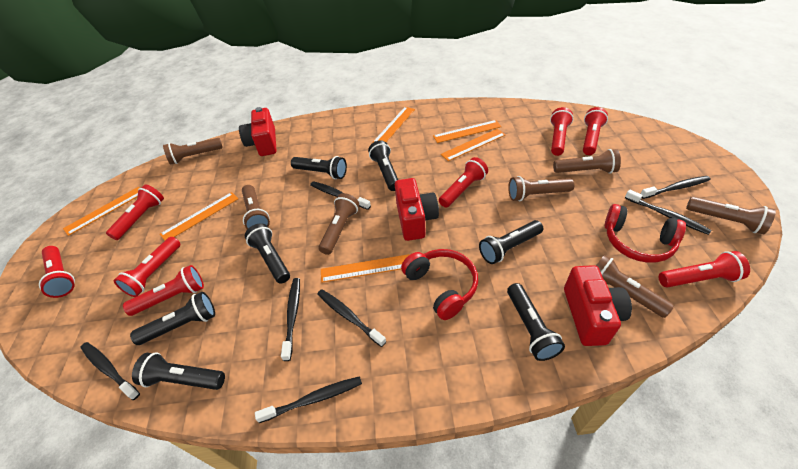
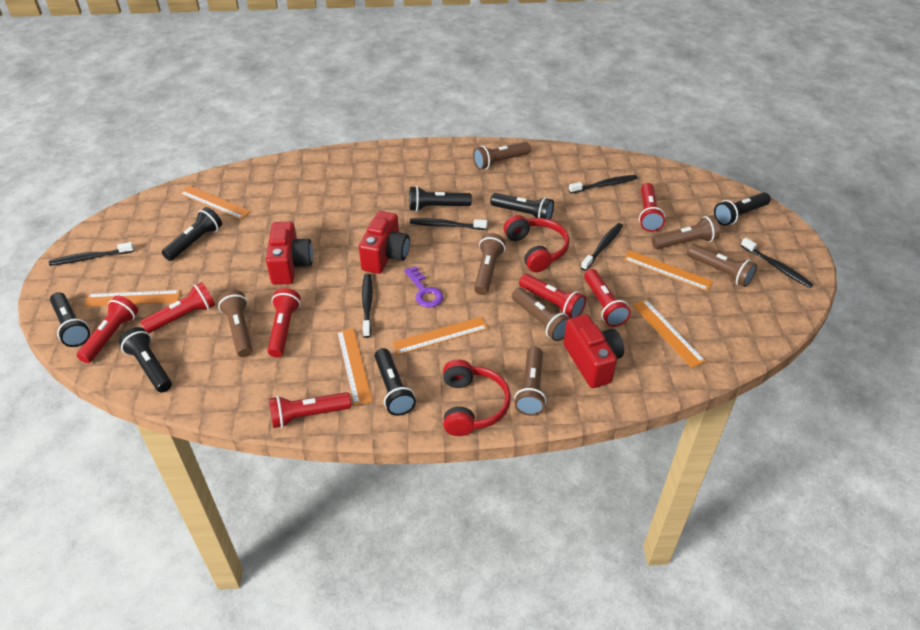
black toothbrush: [80,342,140,400] [255,376,362,423] [281,278,300,361] [310,181,371,210] [317,289,387,347] [625,190,712,235] [641,176,711,199] = 7 -> [49,242,134,266] [362,274,373,338] [410,218,487,230] [569,175,638,194] [581,223,623,271] [741,238,814,288] = 6
purple key: none = 0 -> [404,266,443,307] = 1
red flashlight: [39,246,75,298] [106,184,164,240] [114,237,180,297] [123,265,204,316] [439,157,488,208] [550,107,573,156] [583,107,608,155] [659,251,750,287] = 8 -> [77,296,138,363] [140,282,215,333] [268,288,301,357] [269,392,351,428] [519,274,586,318] [584,269,631,327] [639,183,665,232] = 7

